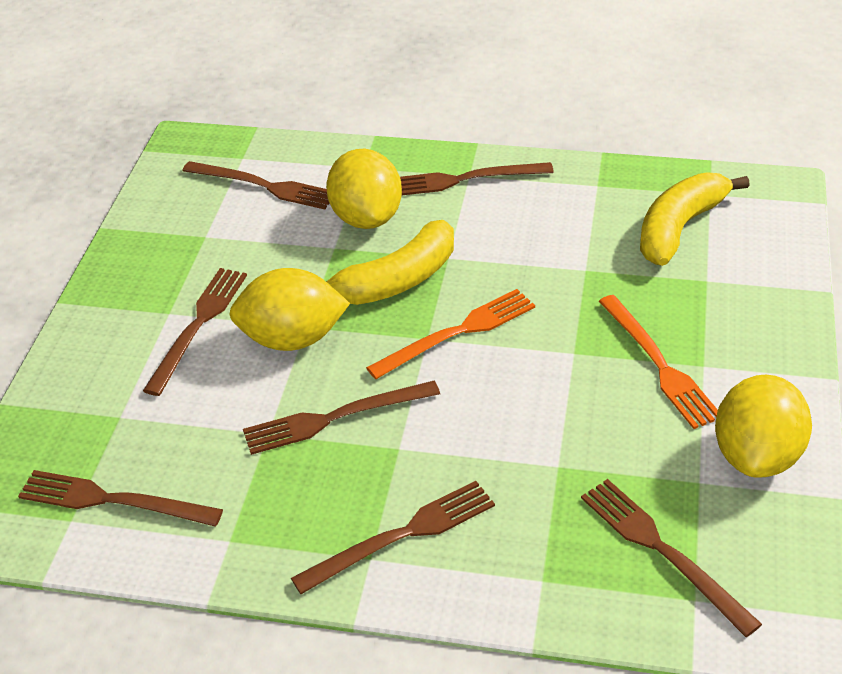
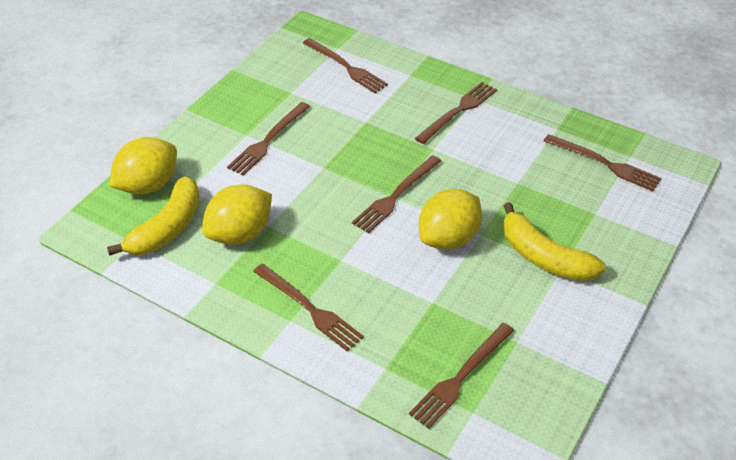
orange fork: [366,289,535,379] [599,295,718,429] = 2 -> none = 0

